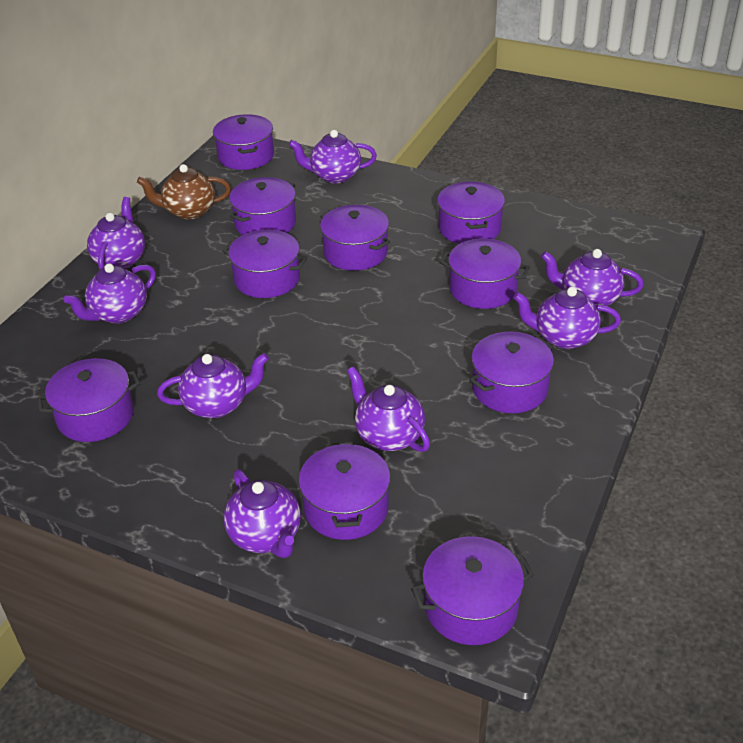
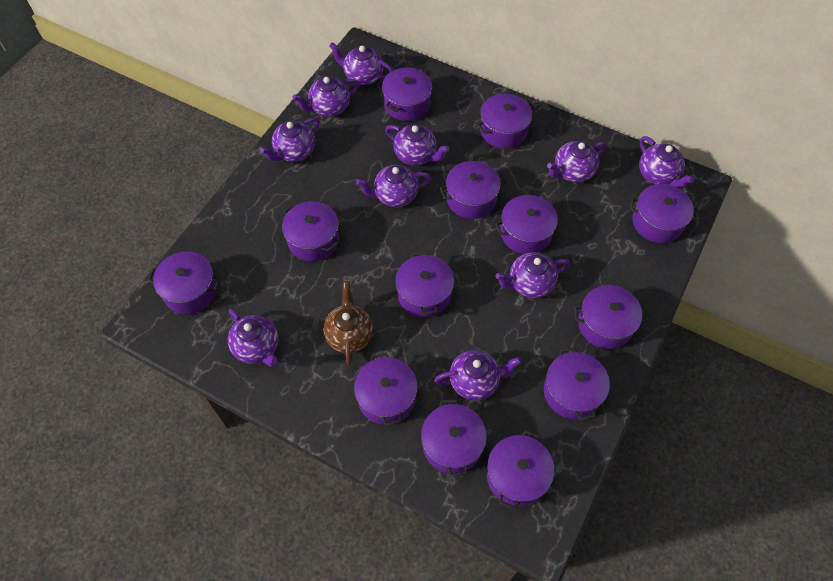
purple pot: [37,358,140,442] [213,114,274,170] [222,230,307,298] [229,177,296,235] [298,442,390,540] [320,205,390,271] [411,536,534,645] [437,182,505,244] [440,239,530,309] [469,332,554,413] = 10 -> [148,252,220,314] [282,201,339,261] [354,353,418,426] [382,67,432,121] [395,252,454,317] [421,399,487,477] [440,161,506,219] [477,94,535,148] [487,430,554,510] [495,195,563,254] [544,347,610,420] [574,285,648,349] [630,184,699,243] = 13
purple teapot: [64,263,156,324] [87,197,145,269] [157,353,269,418] [223,469,301,558] [289,130,377,184] [347,366,430,452] [513,287,621,349] [541,249,644,306] = 8 -> [228,309,279,367] [260,117,320,162] [292,76,359,116] [329,42,393,85] [356,165,431,207] [385,124,449,165] [434,350,522,401] [495,252,570,298] [547,141,606,182] [639,136,694,189] = 10

